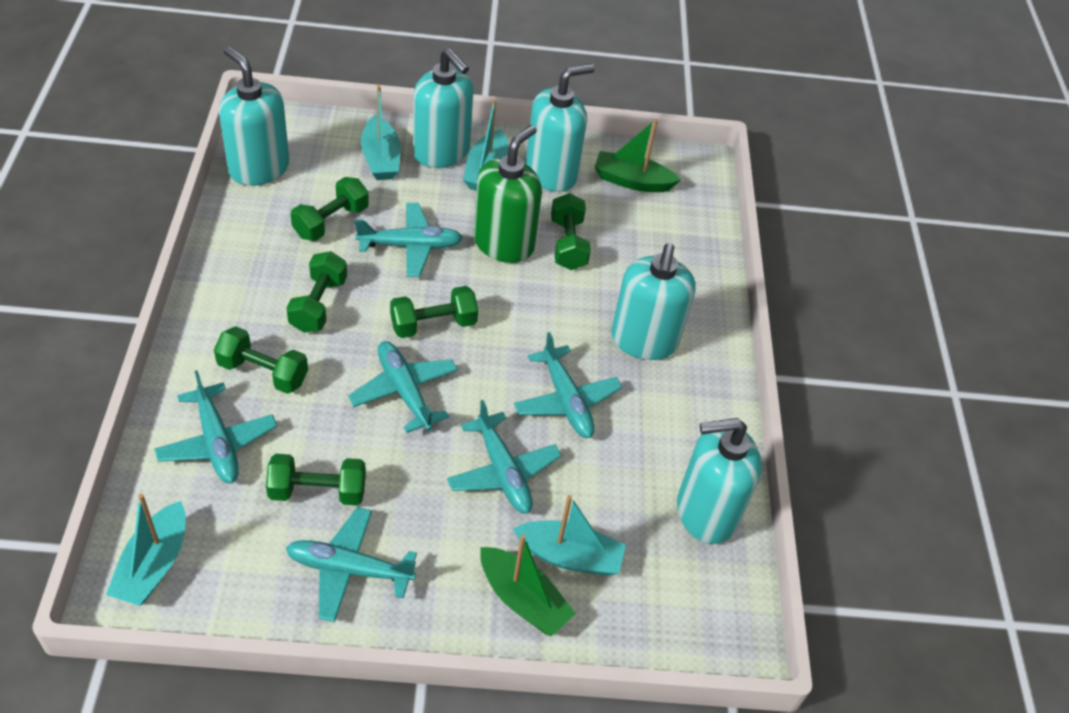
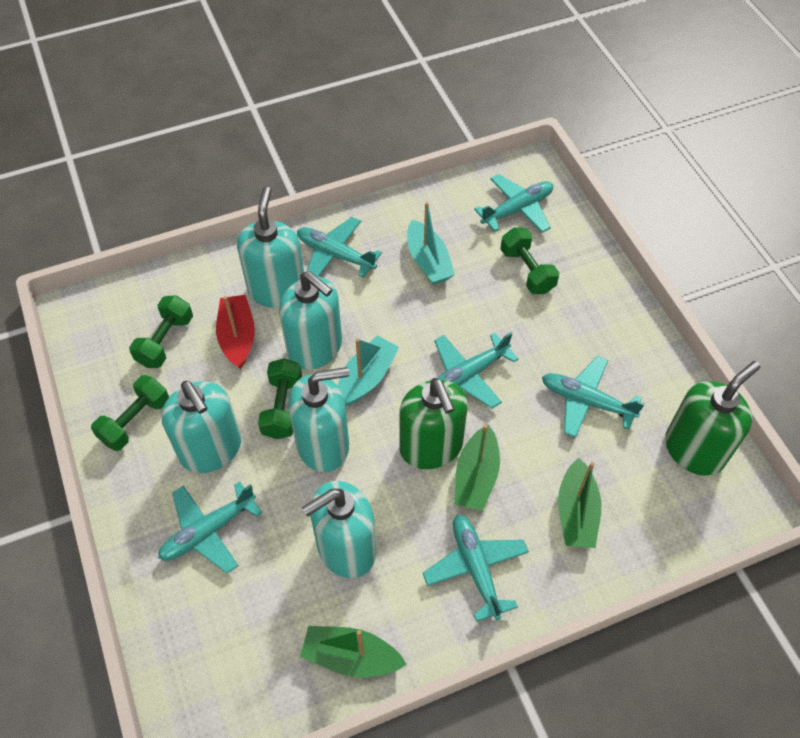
green boat: [480,534,576,637] [594,119,681,192] = 2 -> [300,626,407,678] [454,424,500,511] [558,458,601,548] = 3
green dumbbell: [214,326,308,394] [266,454,366,505] [286,251,347,333] [291,177,369,241] [390,286,478,338] [551,193,591,270] = 6 -> [91,375,169,451] [129,295,193,368] [258,358,302,439] [500,227,559,294] = 4
green soap dispenser: [473,125,542,263] = 1 -> [399,378,468,469] [665,361,760,476] = 2
red boat: none = 0 -> [216,295,255,369] = 1
turquoise boat: [106,494,186,606] [361,85,401,180] [463,99,509,191] [513,495,626,576] = 4 -> [338,335,399,406] [407,202,455,285] = 2

